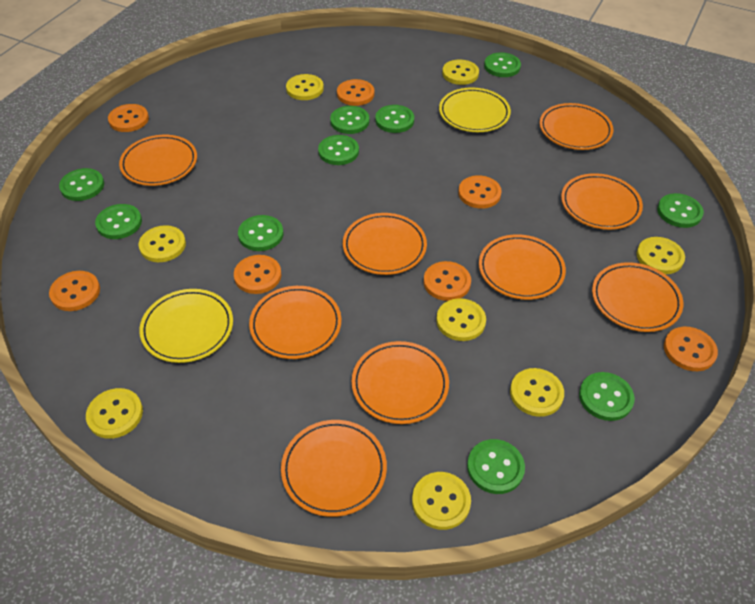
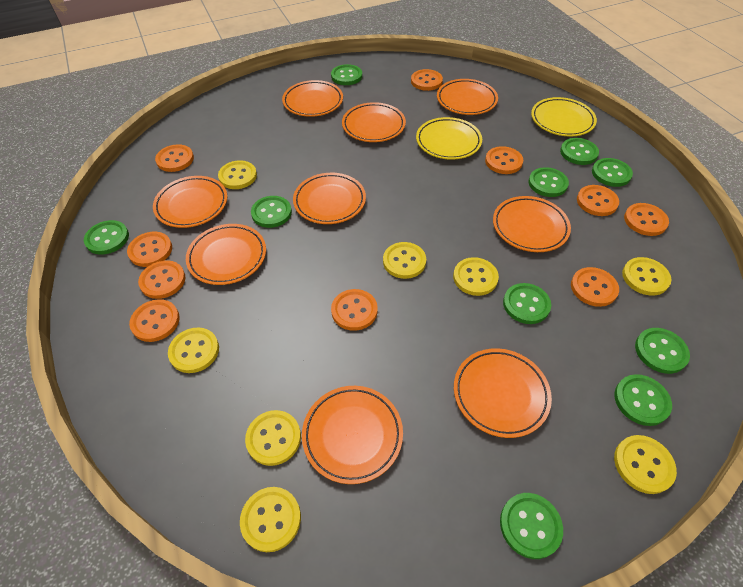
orange button: [49,271,100,311] [108,104,149,132] [234,255,281,294] [337,79,374,106] [424,261,471,301] [458,175,502,209] [664,327,718,371] = 7 -> [127,232,172,267] [129,299,180,342] [138,260,185,299] [155,144,194,172] [331,289,378,331] [411,69,443,91] [485,146,523,174] [571,267,619,307] [577,185,619,216] [624,203,669,236] = 10

